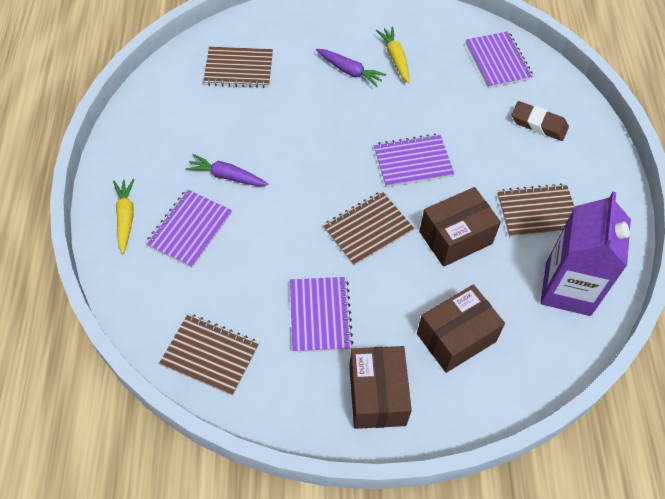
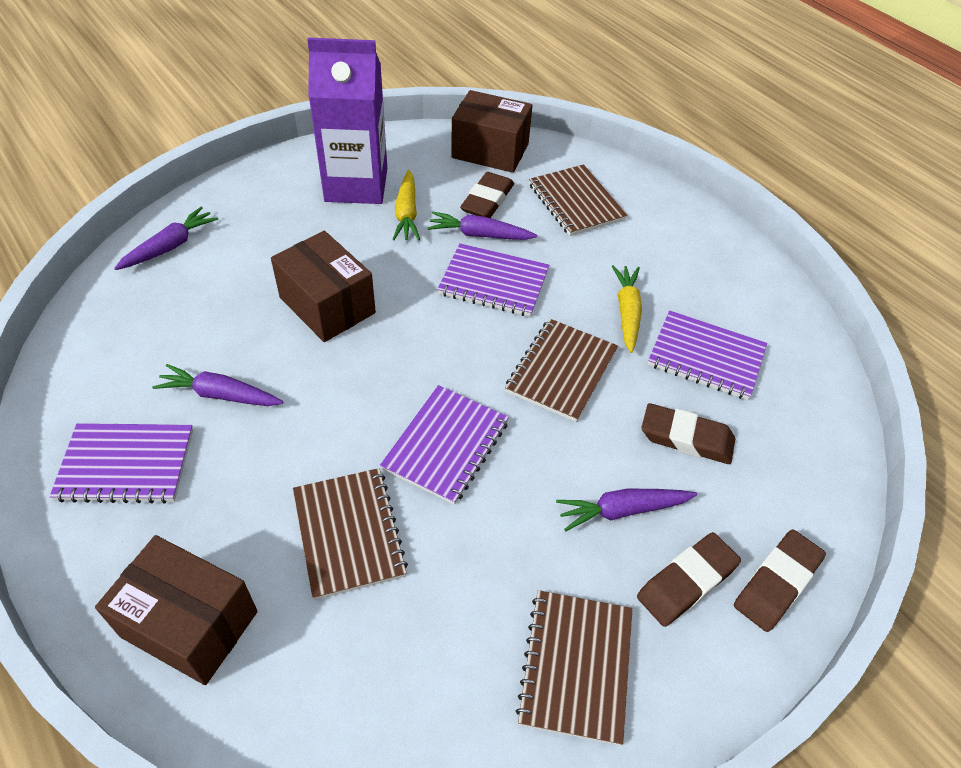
brown eraser: [512,101,569,141] = 1 -> [460,172,514,218] [637,532,741,627] [642,403,735,464] [734,530,826,632] = 4
purple carrot: [185,154,268,186] [316,49,386,87] = 2 -> [114,207,218,270] [152,364,283,406] [427,212,537,240] [556,489,697,531] = 4

